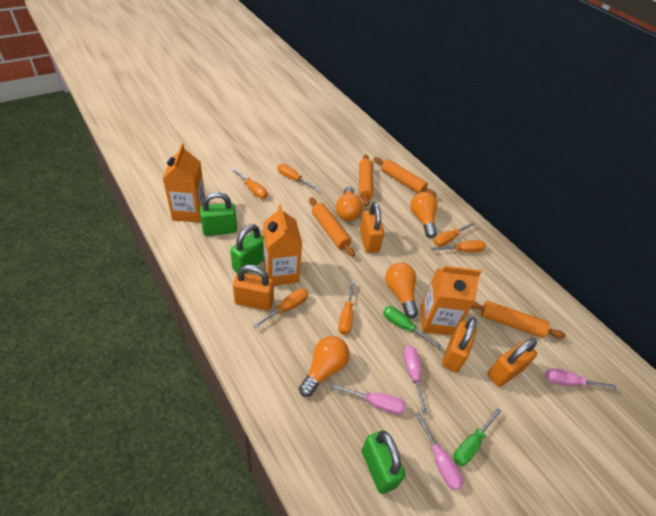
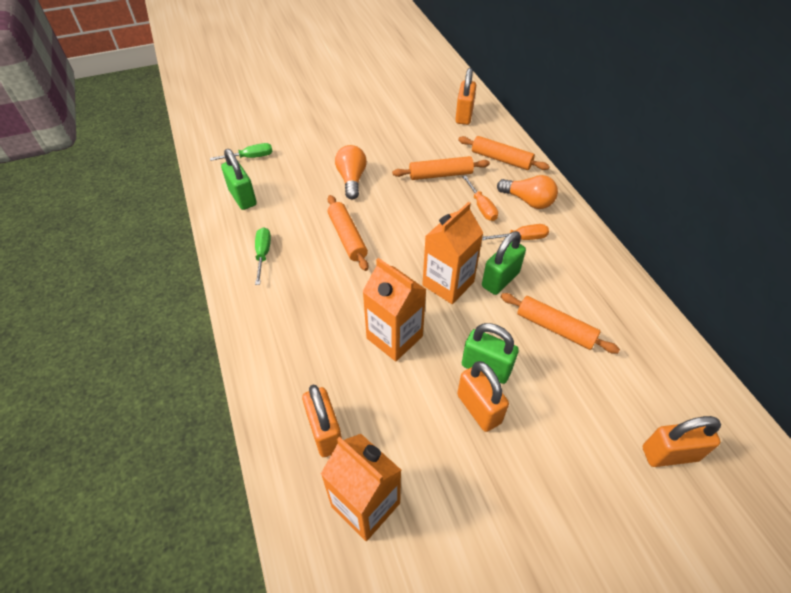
orange light bulb: [299,336,349,397] [336,187,363,221] [385,263,418,318] [410,192,437,238] = 4 -> [335,145,367,199] [497,175,558,209] = 2
orange screwdriver: [231,168,268,199] [253,289,308,328] [277,164,319,191] [338,280,355,335] [431,240,486,252] [434,222,475,247] = 6 -> [462,176,498,221] [482,224,549,240] = 2
pink screwdriver: [332,384,406,415] [403,346,428,414] [415,412,463,490] [545,368,616,389] = 4 -> none = 0

